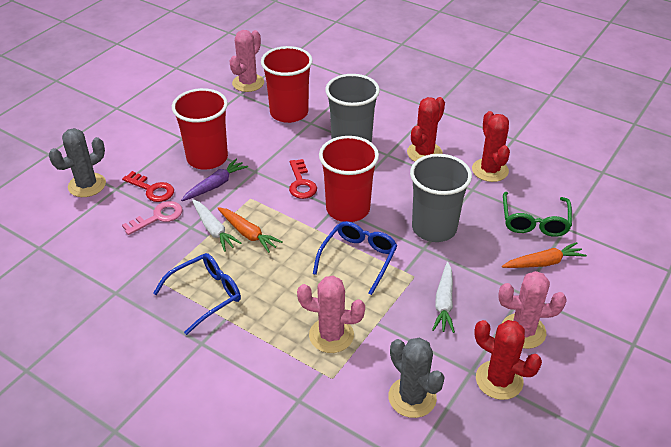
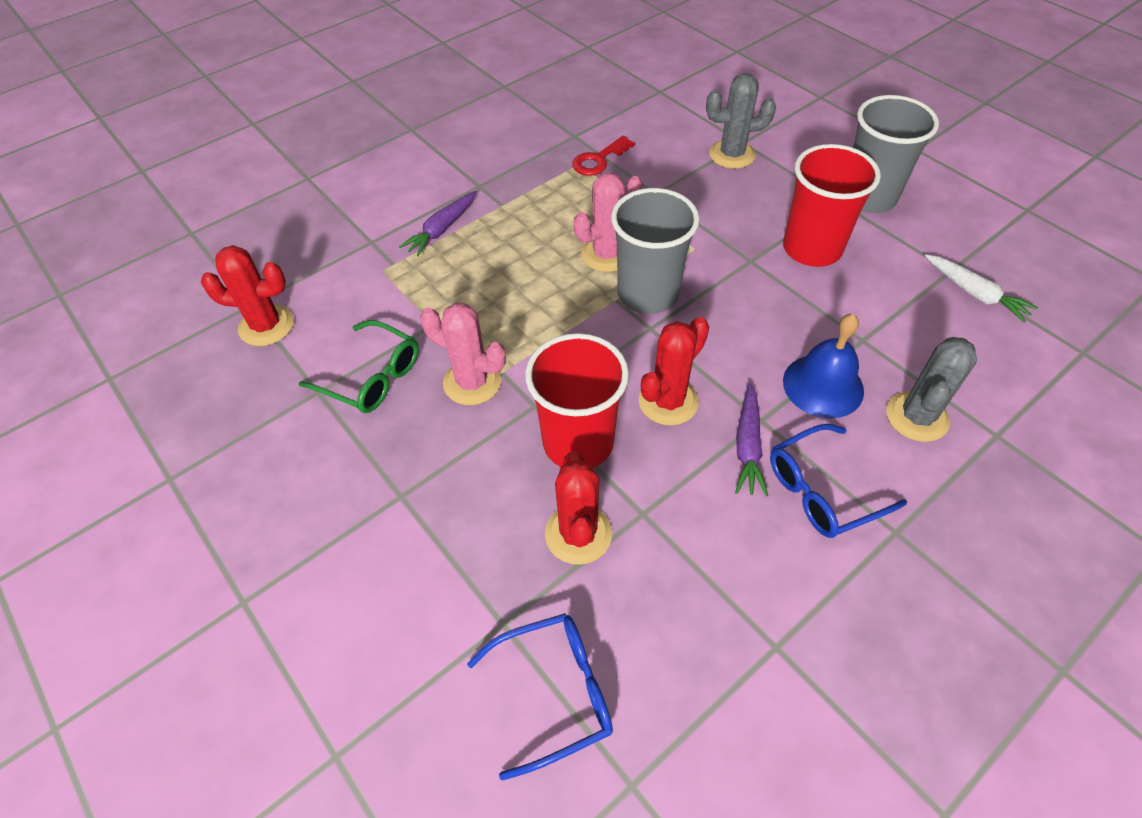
blue bell: none = 0 -> [783,314,864,419] = 1
orange carrot: [217,207,283,253] [502,242,587,268] = 2 -> none = 0
pink cactus: [230,30,264,92] [297,276,365,353] [498,271,567,349] = 3 -> [420,303,506,405] [574,172,642,272] = 2
pink key: [122,201,183,235] = 1 -> none = 0
purple carrot: [181,159,248,201] = 1 -> [399,191,476,257] [735,383,768,496] = 2
red cup: [172,88,228,170] [261,46,313,123] [319,136,379,222] = 3 -> [525,333,629,468] [783,144,881,267] = 2
red key: [122,171,174,202] [289,159,317,199] = 2 -> [572,136,635,176] = 1
white carrot: [192,199,242,252] [432,262,455,333] = 2 -> [925,254,1038,323] = 1

